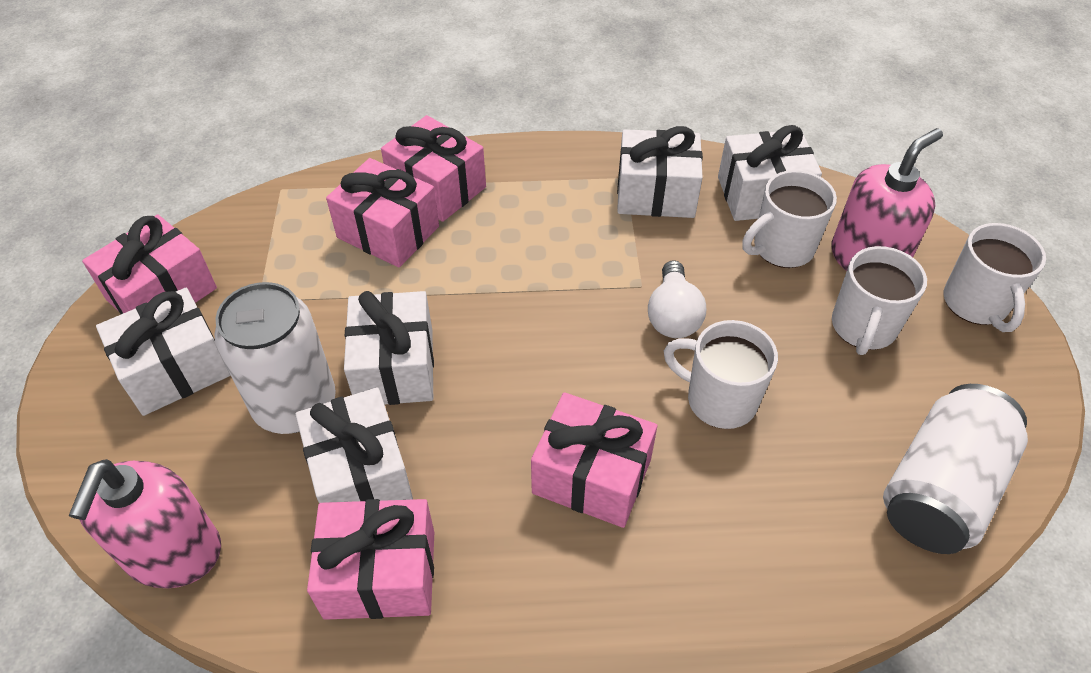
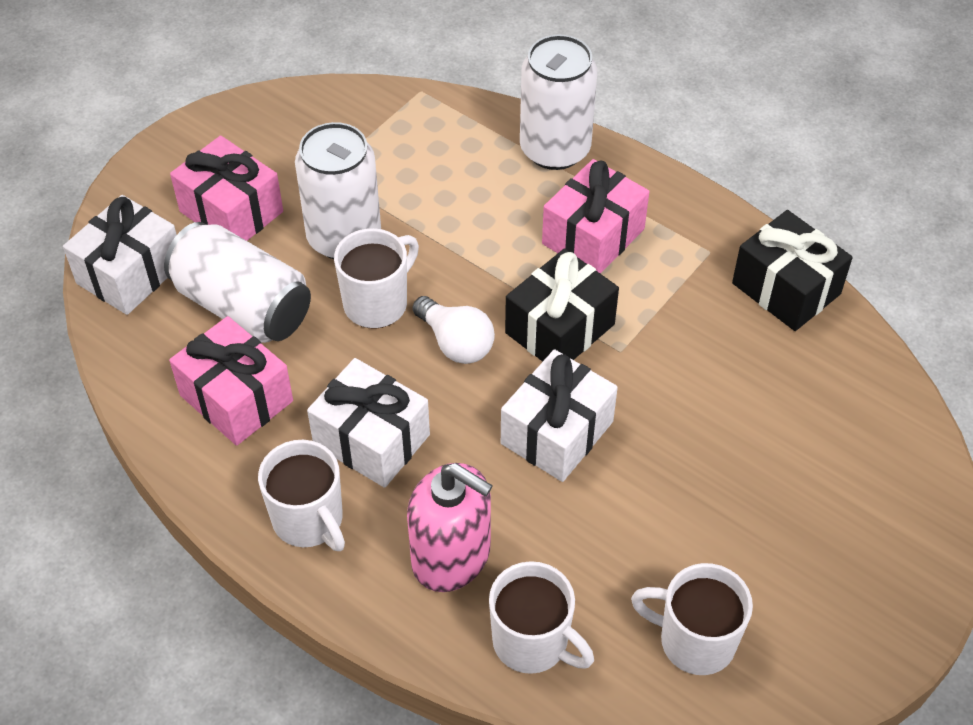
black gift: none = 0 -> [505,249,619,362] [732,210,853,331] = 2
pink gift: [82,214,217,314] [307,499,434,620] [326,158,439,268] [381,115,486,222] [531,392,657,528] = 5 -> [169,316,293,446] [170,136,283,241] [542,159,649,274] = 3
pink soap dispenser: [69,459,221,588] [832,128,943,271] = 2 -> [407,463,493,592] = 1
white can: [214,282,336,434] [883,384,1028,554] = 2 -> [164,222,311,343] [295,122,381,259] [520,35,597,170] = 3
white gift: [96,288,231,416] [295,387,413,503] [344,291,434,405] [617,126,703,218] [718,125,822,221] = 5 -> [63,195,177,315] [307,358,430,488] [501,349,618,482] = 3

